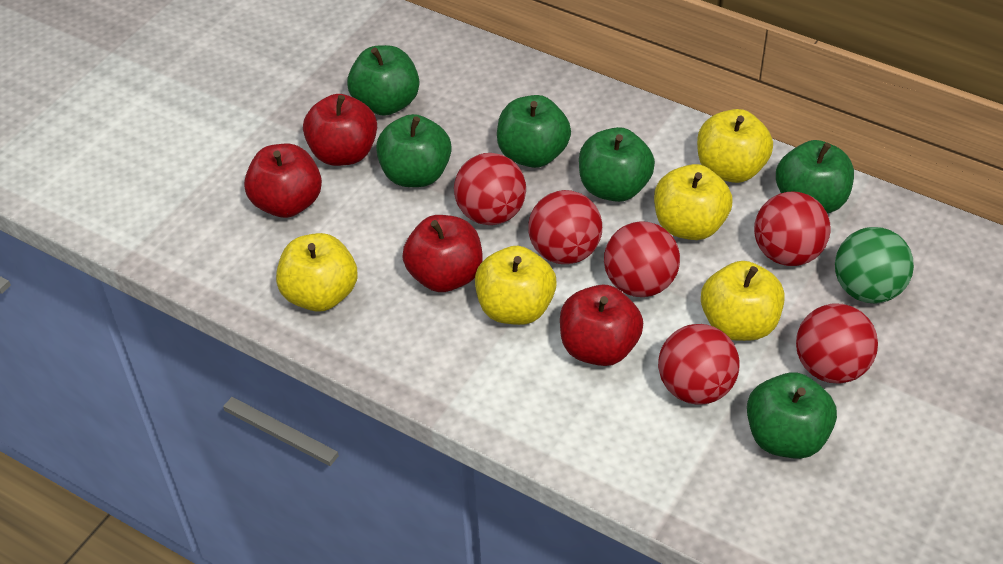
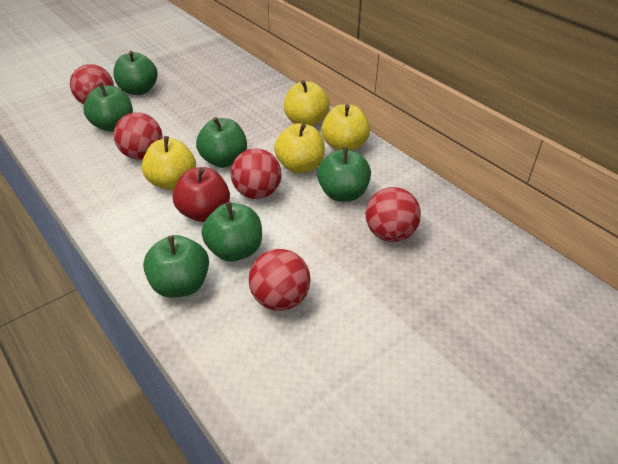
green ball: [835,227,914,303] = 1 -> none = 0
red apple: [244,144,322,218] [303,94,377,166] [402,215,483,292] [560,284,643,366] = 4 -> [172,167,230,222] = 1
red ball: [454,153,526,225] [528,190,602,264] [604,221,680,297] [658,324,740,405] [754,192,831,266] [796,304,878,384] = 6 -> [70,64,114,104] [114,112,163,160] [231,148,282,199] [249,249,311,311] [366,187,421,242] = 5
yellow apple: [276,233,358,312] [475,246,557,325] [654,164,733,240] [697,109,773,183] [701,261,785,341] = 5 -> [142,136,196,190] [274,123,325,174] [284,80,330,126] [321,104,370,151] = 4

